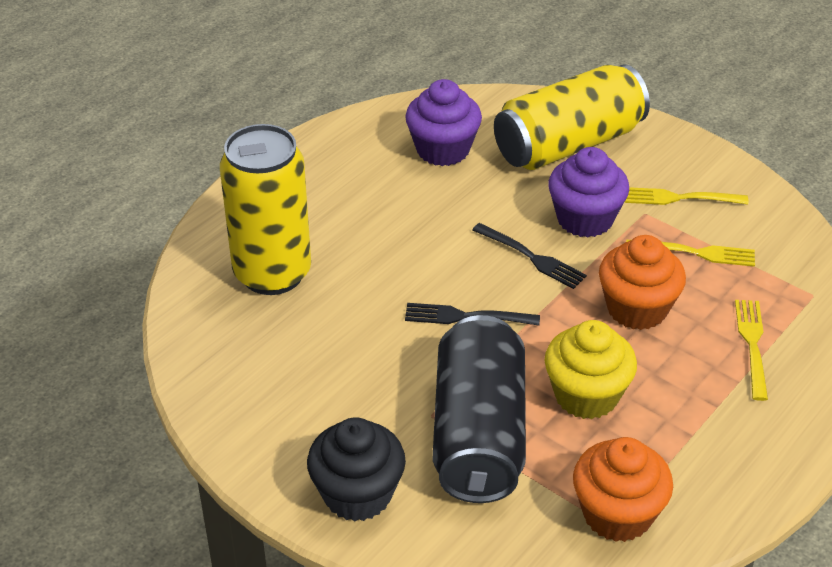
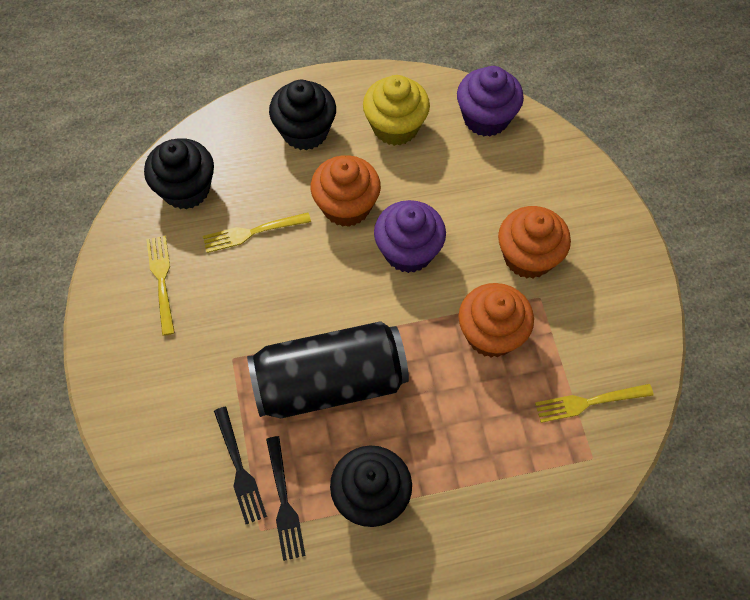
black cupcake: [307,417,406,521] = 1 -> [144,138,214,209] [269,80,336,150] [330,446,412,527] = 3
orange cupcake: [573,437,673,542] [599,235,686,330] = 2 -> [311,155,381,227] [458,283,534,358] [498,206,571,279] = 3
yellow can: [220,124,311,295] [494,64,650,170] = 2 -> none = 0

